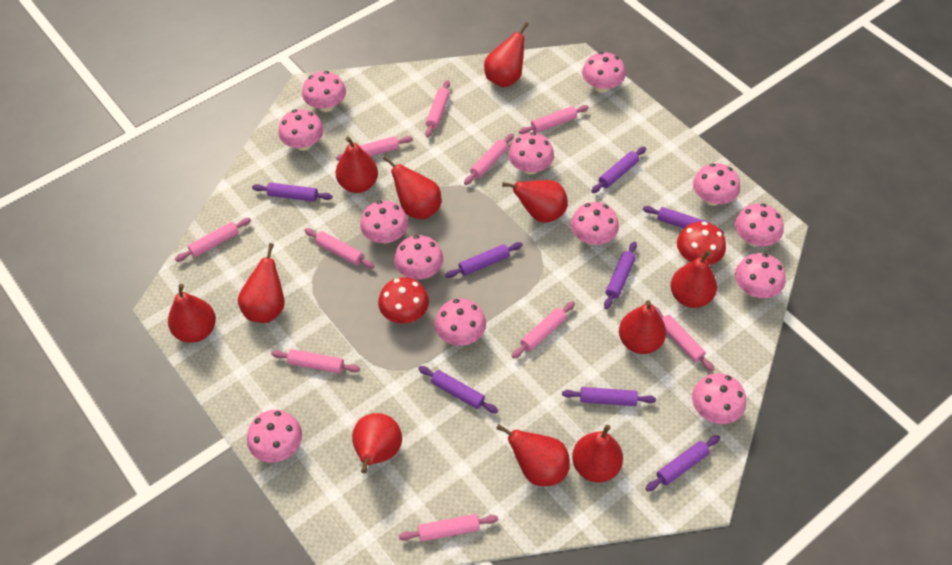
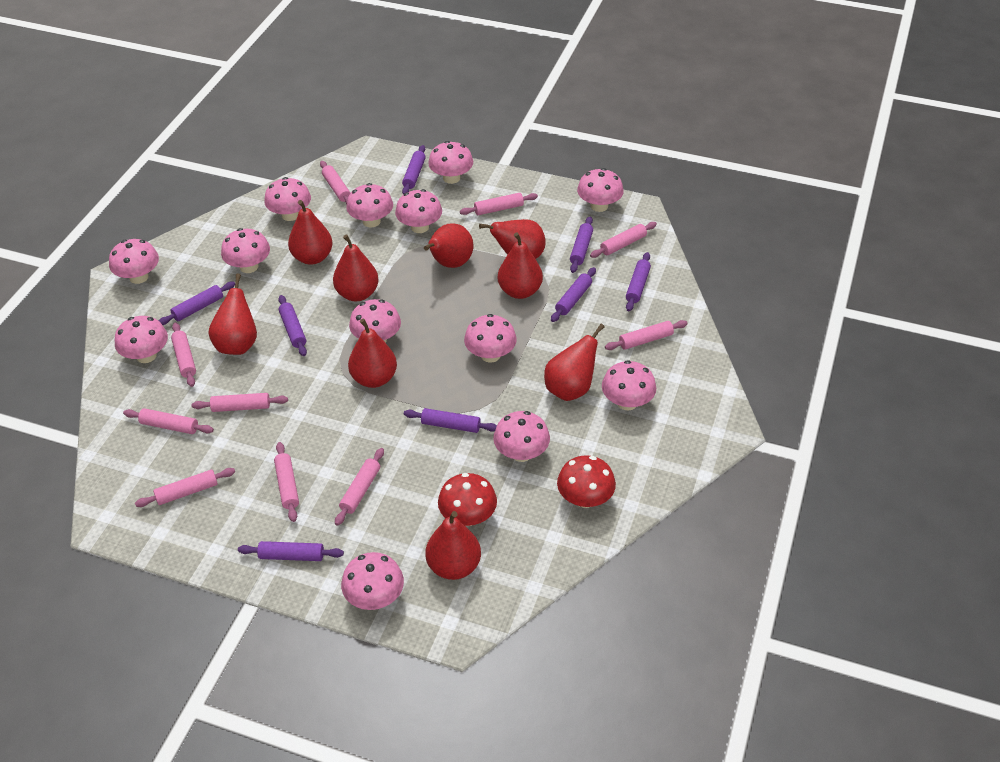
red pear: [168,284,216,343] [238,243,285,323] [336,137,378,193] [352,413,402,474] [383,156,441,219] [484,22,529,87] [496,424,570,486] [502,180,568,222] [572,425,623,483] [619,300,666,354] [671,250,717,308] = 11 -> [208,273,257,355] [288,200,333,265] [333,234,379,301] [348,319,397,388] [424,223,473,268] [425,511,481,580] [479,219,546,259] [498,232,543,299] [544,324,605,401] = 9

